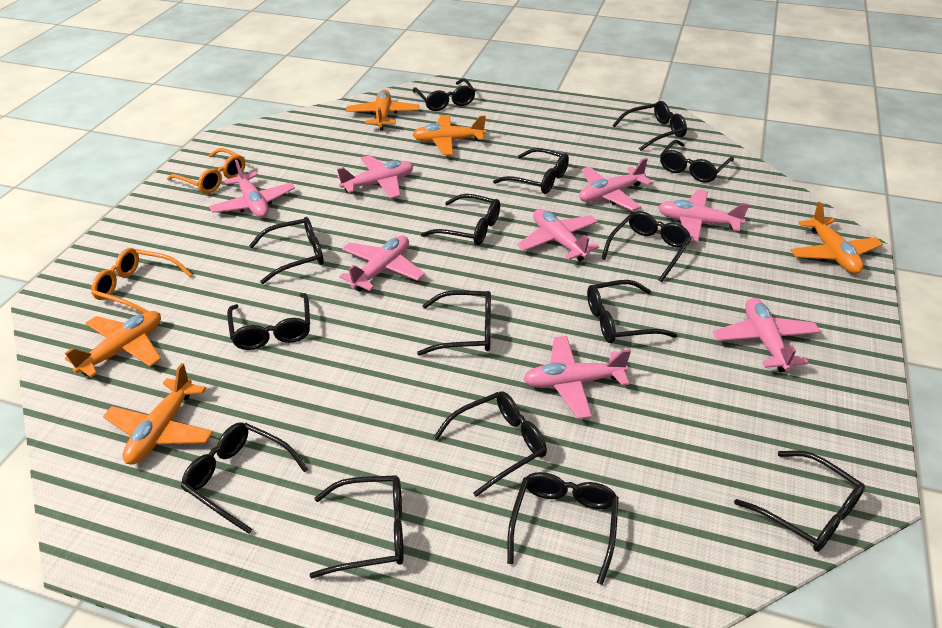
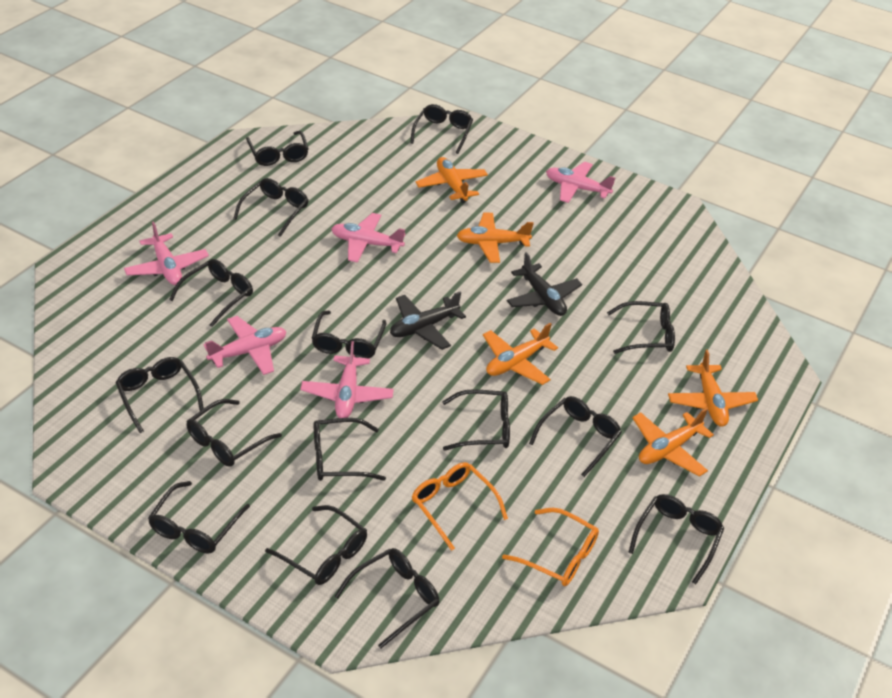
black plane: none = 0 -> [390,291,466,350] [507,252,582,316] = 2
pink plane: [209,159,295,218] [337,155,413,199] [339,235,425,292] [517,209,599,261] [523,336,631,419] [579,158,653,211] [658,190,749,242] [713,298,821,372] = 8 -> [124,221,209,285] [203,316,286,375] [300,341,394,418] [331,213,406,263] [546,162,616,203] = 5

